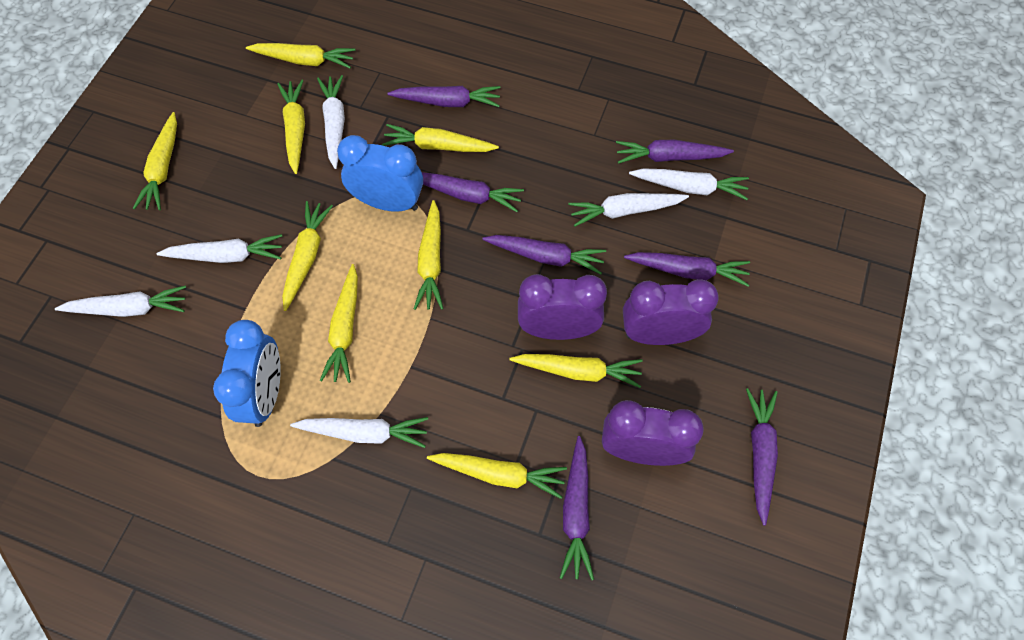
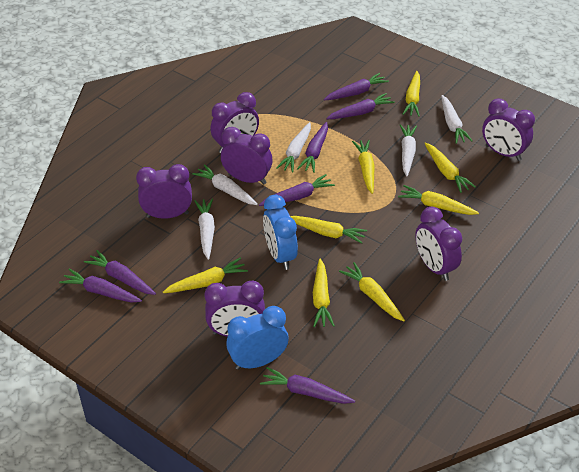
purple clock: [518,274,607,340] [602,400,704,466] [623,279,719,345] = 3 -> [136,164,192,219] [204,281,265,337] [210,92,259,153] [221,127,273,185] [415,207,462,281] [482,99,535,161] = 6
white carrot: [55,285,186,317] [156,234,282,263] [290,417,428,448] [317,75,345,169] [568,193,689,227] [629,168,749,200] = 6 -> [192,164,258,205] [194,198,215,260] [276,122,311,173] [400,124,417,176] [441,95,473,144] = 5
yellow carrot: [133,112,177,210] [246,43,355,68] [277,80,305,174] [282,201,333,311] [320,264,358,383] [382,124,499,152] [414,200,444,310] [427,453,567,499] [509,354,643,388] = 9 -> [163,258,248,293] [290,216,367,244] [313,259,335,327] [339,262,405,321] [352,140,375,194] [398,185,479,215] [402,71,420,116] [424,142,476,193] = 8

